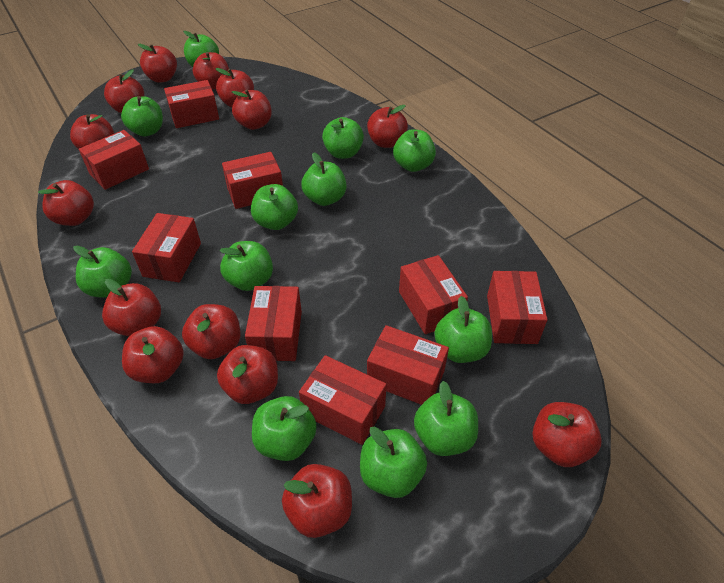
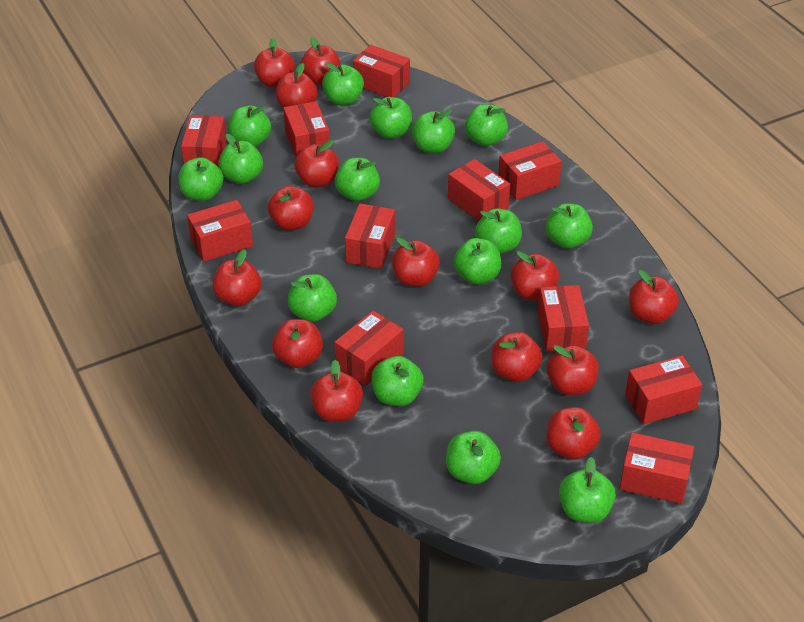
green apple: [73,246,132,298] [121,96,163,137] [183,31,219,67] [219,241,273,291] [251,184,298,230] [252,396,317,461] [301,152,347,206] [322,117,364,159] [360,427,427,498] [393,129,436,172] [414,381,478,456] [435,296,492,363] = 12 -> [178,157,223,201] [219,134,263,184] [228,106,271,147] [288,274,337,322] [322,62,364,105] [335,158,380,201] [370,97,412,139] [372,356,424,406] [412,109,455,153] [446,431,501,484] [454,238,501,284] [465,104,508,146] [475,209,522,254] [546,203,593,249] [559,457,616,523] = 15
red box: [79,130,149,190] [132,213,201,282] [164,80,219,128] [222,152,283,209] [245,286,302,361] [299,355,387,445] [367,325,449,405] [399,255,468,334] [487,271,548,344] = 9 -> [181,115,227,167] [187,200,253,262] [283,101,330,157] [334,311,403,386] [345,204,395,269] [353,45,410,97] [448,159,510,221] [498,141,562,200] [538,285,589,352] [619,432,694,504] [625,356,702,424] = 11

